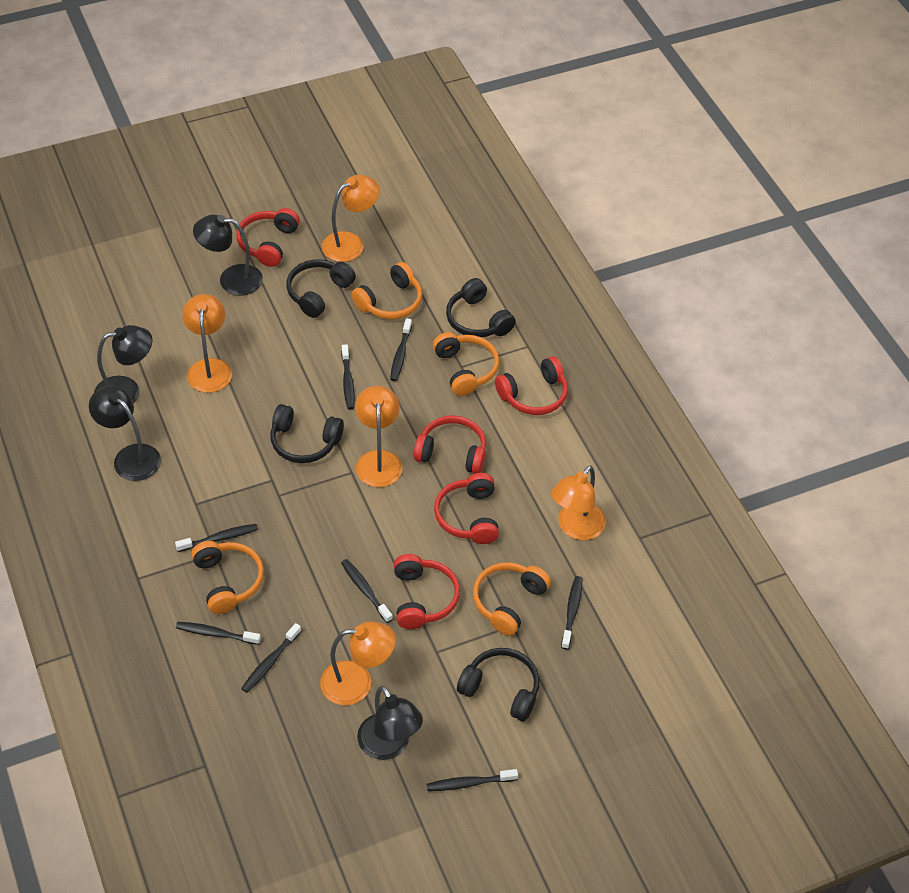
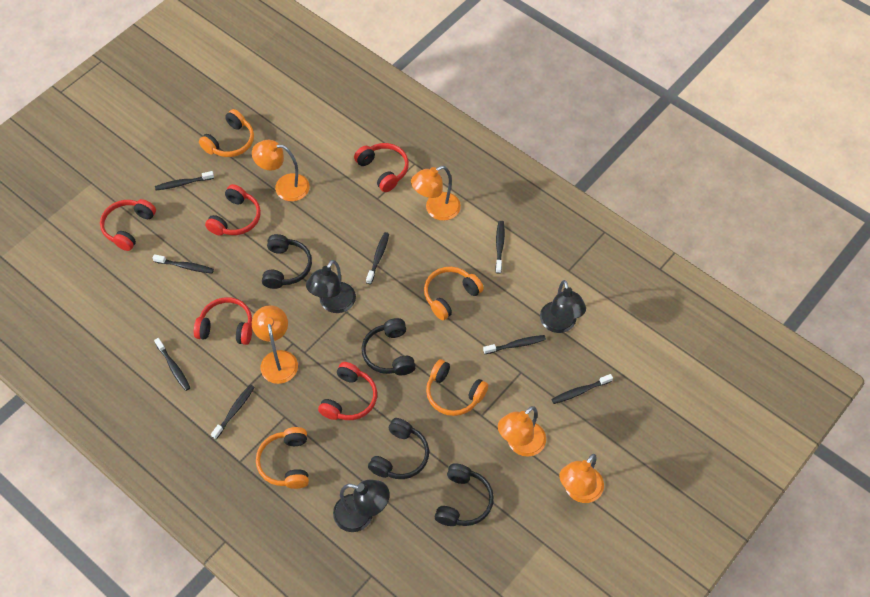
black lamp: [89,386,161,481] [94,325,153,404] [193,215,263,295] [357,686,423,760] = 4 -> [306,260,356,313] [333,480,390,532] [540,280,586,333] = 3

